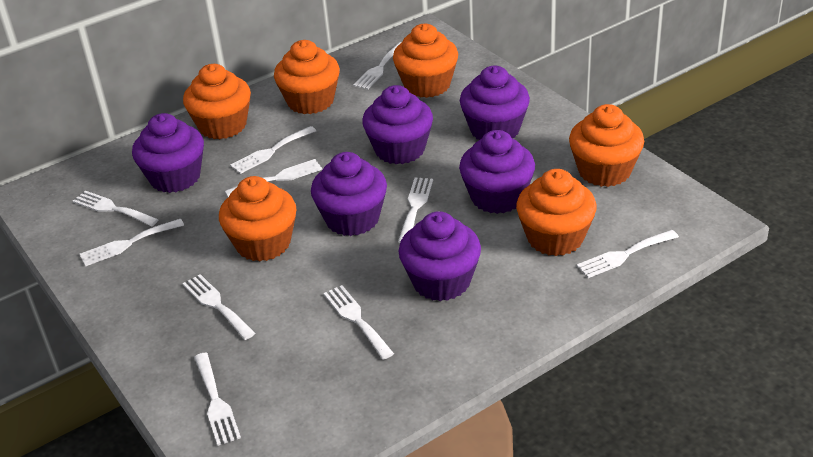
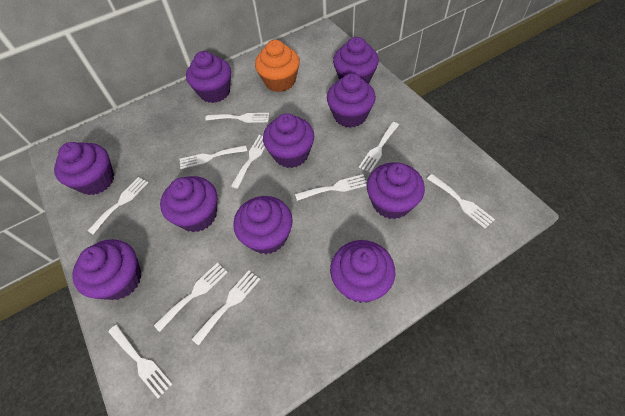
orange cupcake: [183,64,251,139] [219,176,296,262] [274,40,340,114] [393,24,458,98] [516,169,596,256] [569,104,644,187] = 6 -> [255,40,300,92] = 1
purple cupcake: [132,113,204,193] [311,152,387,236] [362,85,433,164] [398,211,481,301] [459,130,535,214] [460,66,530,140] = 6 -> [54,142,114,195] [72,239,141,300] [160,176,217,232] [186,51,231,103] [233,196,293,254] [263,113,314,168] [327,73,376,128] [330,240,395,303] [333,37,379,84] [367,163,425,219] = 10

